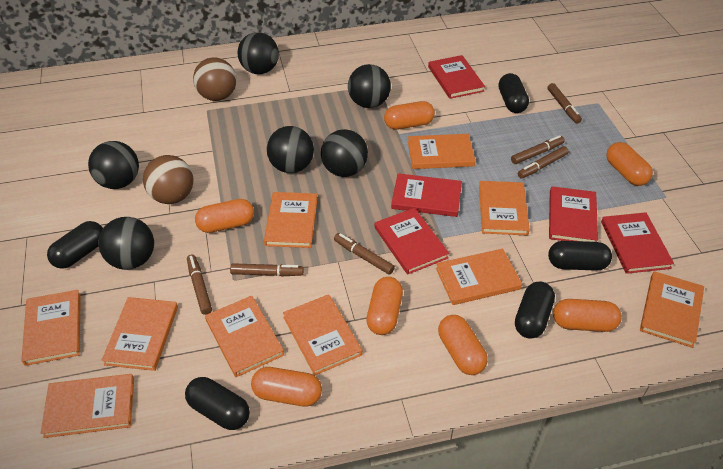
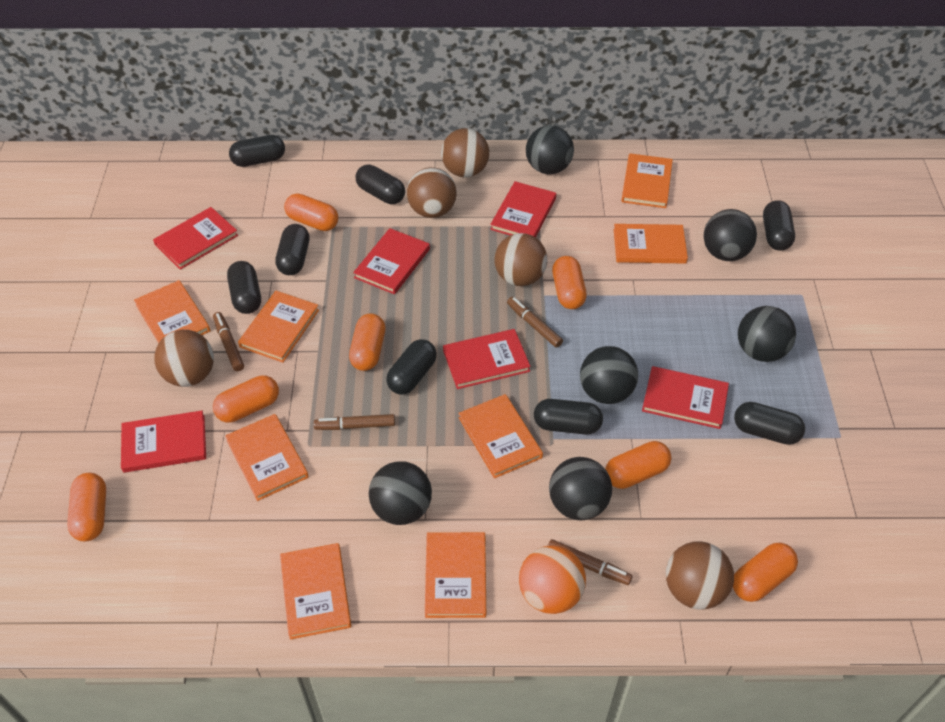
black capsule: [47,221,103,269] [185,377,250,430] [498,73,529,113] [515,282,555,339] [548,241,612,271] = 5 -> [227,261,261,314] [229,135,285,167] [275,224,310,275] [356,164,405,204] [386,339,437,394] [534,399,603,435] [734,402,805,445] [763,200,795,251] = 8
brown ball: [143,155,193,204] [193,57,237,101] = 2 -> [154,330,214,387] [407,167,457,218] [441,128,489,177] [495,233,547,286] [666,541,734,610] = 5
brown marker: [187,255,212,315] [230,263,304,276] [334,233,395,275] [511,135,565,164] [518,146,569,179] [548,83,582,124] = 6 -> [213,312,244,371] [314,414,395,430] [507,297,563,348] [548,539,633,585] = 4
orange ball: none = 0 -> [519,545,586,614] = 1
orange book: [21,290,81,366] [41,374,134,438] [102,297,178,371] [205,296,284,377] [264,192,317,248] [283,294,362,376] [408,134,475,169] [436,249,522,305] [479,181,530,235] [640,271,704,348] = 10 -> [134,280,210,343] [225,414,309,501] [238,291,319,363] [280,543,351,639] [425,532,486,618] [458,394,543,478] [614,224,688,264] [621,153,673,208] = 8
red book: [375,208,449,275] [391,173,462,217] [428,55,485,99] [549,186,598,242] [601,212,674,274] = 5 -> [121,411,206,473] [153,207,238,270] [353,228,430,294] [443,329,531,389] [490,181,556,237] [642,366,729,429] = 6

